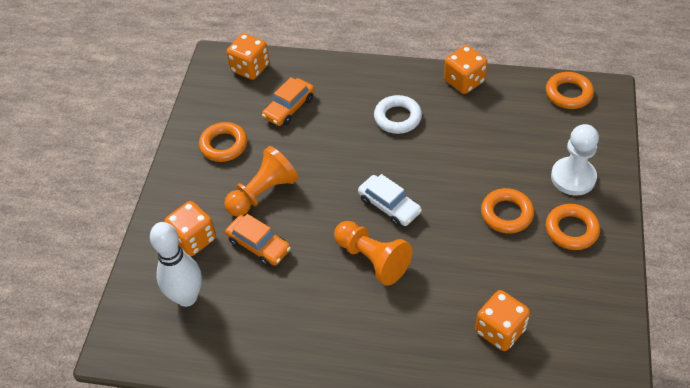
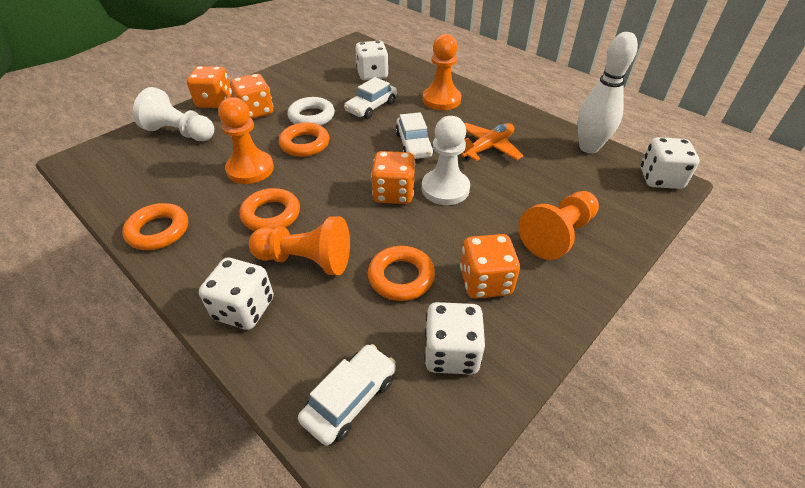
orange car: [225,214,291,266] [262,77,315,126] = 2 -> none = 0
orange pawn: [224,146,299,216] [334,221,413,286] = 2 -> [218,97,274,184] [249,216,350,275] [423,34,461,110] [519,191,599,260] = 4
orange plane: none = 0 -> [461,123,524,161] = 1
white car: [358,174,422,226] = 1 -> [298,344,396,446] [344,77,397,119] [395,112,434,159] = 3
white dice: none = 0 -> [199,258,273,330] [355,41,389,80] [424,302,485,375] [641,137,700,189] = 4
white pawn: [551,124,599,195] = 1 -> [133,87,214,141] [422,116,470,205] = 2

